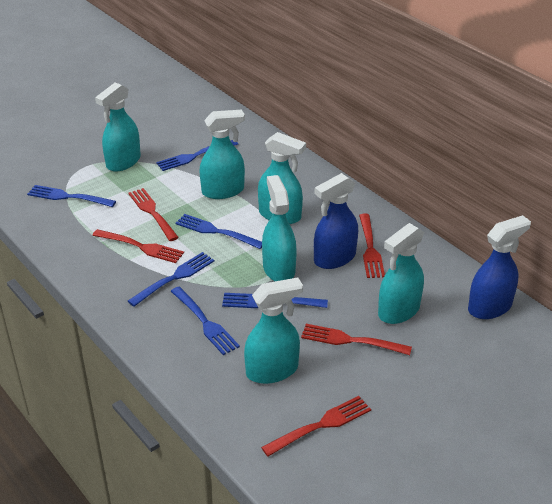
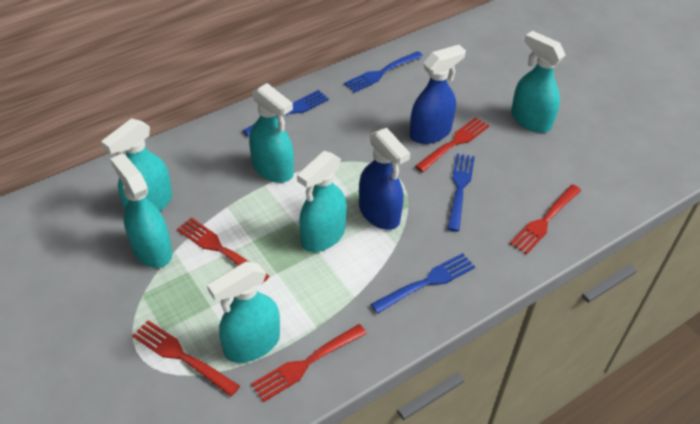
blue fork: [27,185,116,207] [128,252,214,306] [156,140,238,171] [171,287,240,355] [176,214,262,249] [222,293,328,308] = 6 -> [243,90,329,136] [344,51,423,93] [371,253,475,314] [447,154,475,232] = 4

